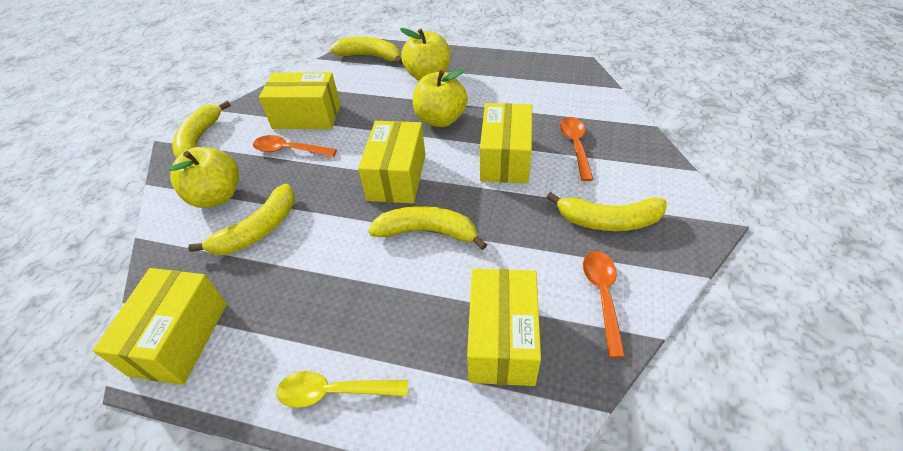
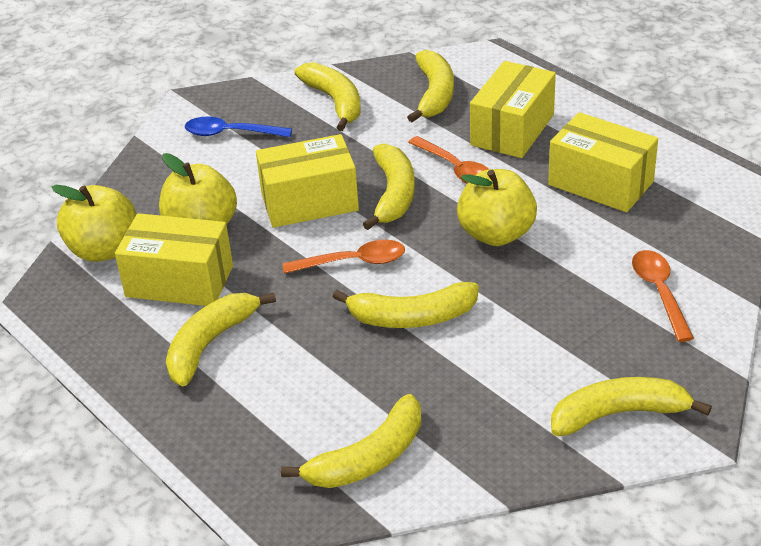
blue spoon: none = 0 -> [185,117,292,137] = 1
yellow banana: [172,101,231,158] [188,184,295,255] [330,37,403,65] [369,206,487,250] [547,192,667,231] = 5 -> [166,293,276,386] [281,394,421,488] [294,62,361,131] [332,282,479,328] [363,143,415,230] [407,50,454,122] [551,377,712,436] = 7
yellow box: [93,268,227,385] [259,72,341,129] [358,121,425,203] [467,269,541,386] [480,103,532,183] = 5 -> [115,213,233,306] [256,134,359,228] [470,61,556,158] [548,112,658,212] = 4
yellow spoon: [276,371,408,408] = 1 -> none = 0

